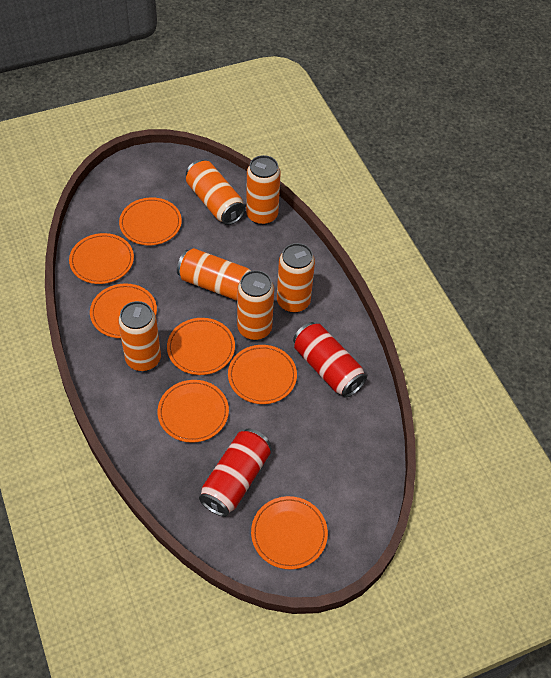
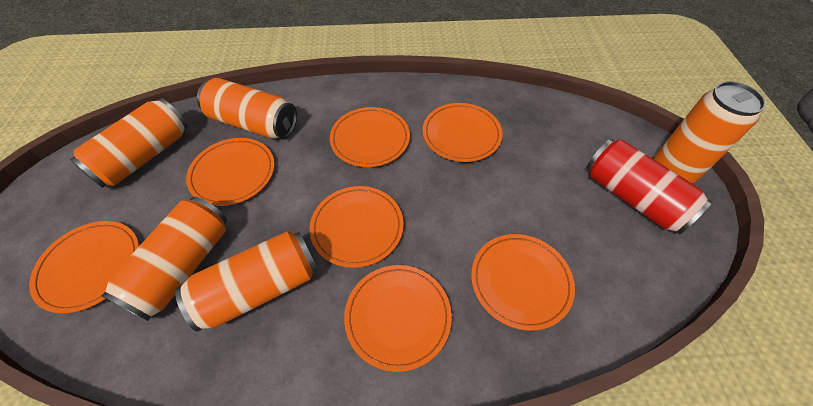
orange can: [118,301,161,371] [177,248,251,301] [186,160,245,225] [237,270,274,340] [246,155,281,225] [277,243,315,313] = 6 -> [70,98,188,188] [101,197,227,321] [175,231,318,332] [197,78,297,139] [654,81,766,183] = 5
red can: [199,428,271,517] [293,322,367,398] = 2 -> [586,139,712,235] = 1

